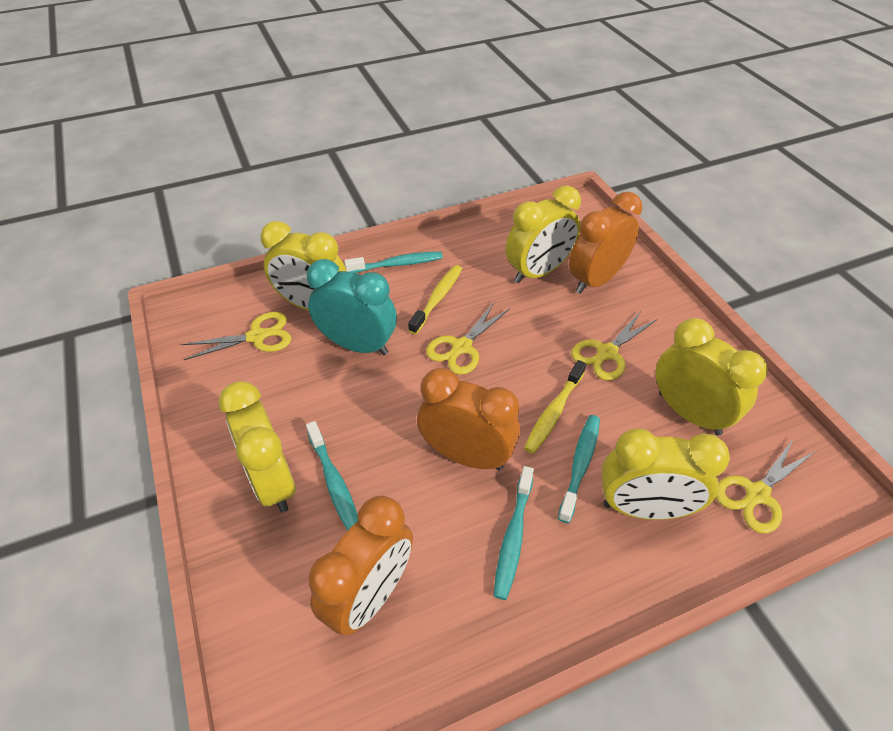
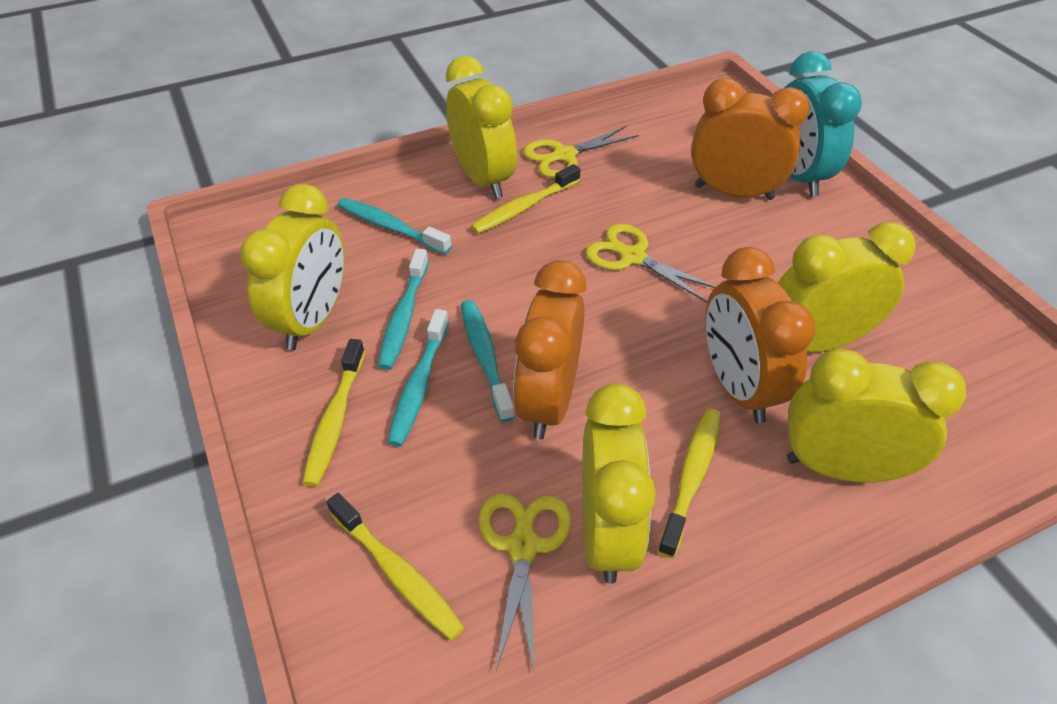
yellow scissors: [182,312,292,360] [426,301,510,375] [571,311,658,380] [716,439,814,533] = 4 -> [479,493,571,671] [523,125,639,178] [586,224,716,302] = 3
yellow toothbrush: [408,265,462,334] [524,360,586,454] = 2 -> [302,339,365,487] [327,493,465,641] [471,164,580,234] [658,408,721,558] = 4

